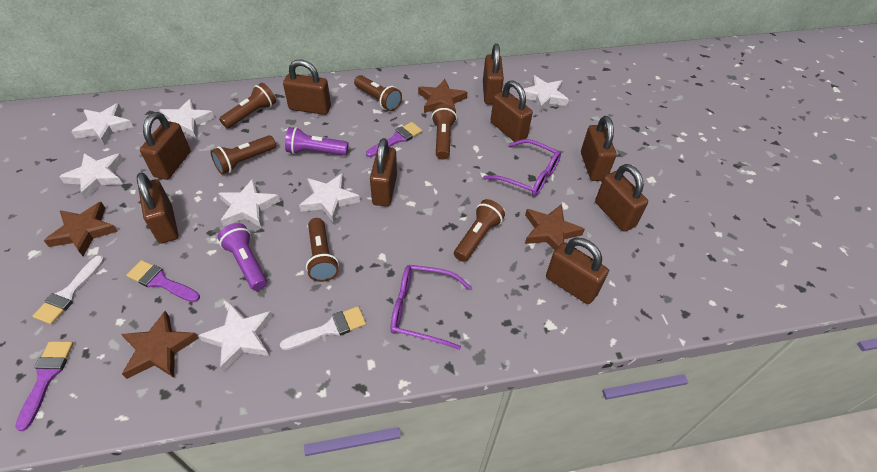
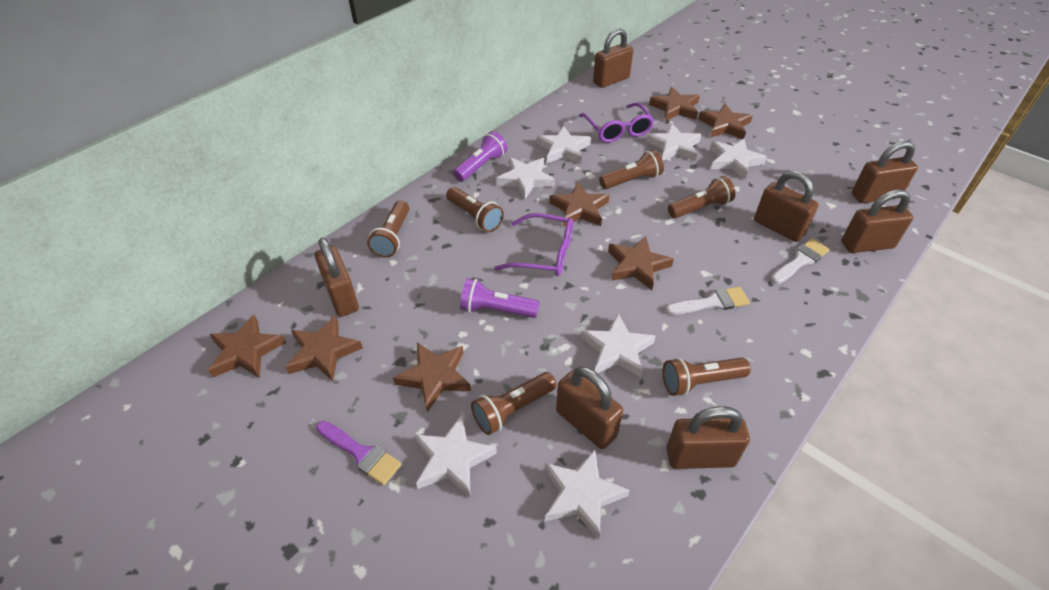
brown padlock: [137,172,178,244] [140,112,191,180] [283,59,331,115] [370,138,397,206] [483,44,504,105] [491,80,533,142] [546,238,609,304] [581,116,616,181] [595,164,648,231] = 9 -> [315,238,359,317] [556,366,623,449] [593,28,633,88] [666,406,750,469] [754,171,819,242] [841,189,913,253] [852,141,918,203] = 7
brown star: [44,202,118,256] [121,311,199,379] [418,79,467,113] [525,204,585,250] = 4 -> [208,315,286,378] [285,315,363,382] [393,343,471,412] [549,182,610,227] [608,236,674,290] [649,87,700,121] [698,103,753,140] = 7
purple brush: [15,341,74,431] [126,260,200,302] [366,122,422,157] = 3 -> [316,421,402,486] = 1

